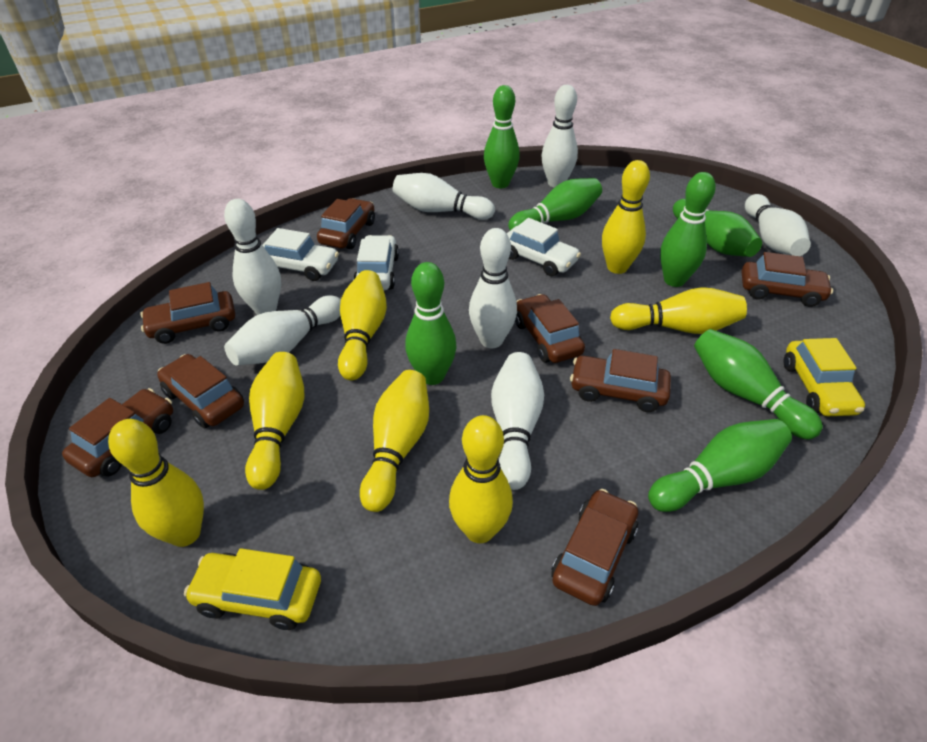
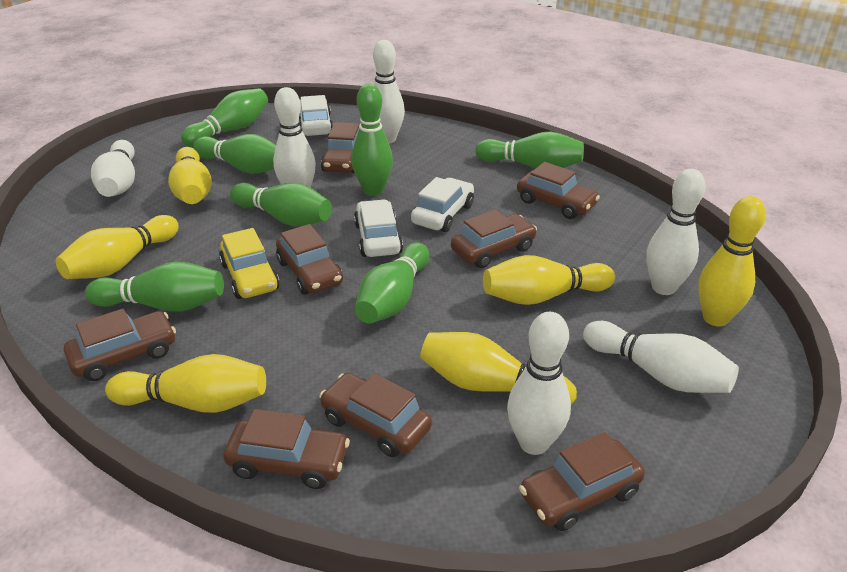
white bowling pin: [224,199,281,315] [224,295,341,366] [393,173,495,220] [469,228,517,348] [491,352,544,490] [542,85,578,188] [745,194,811,256] = 7 -> [91,140,135,197] [273,87,316,187] [373,40,405,143] [507,312,571,455] [583,321,739,393] [646,169,705,295] = 6
yellow bowling pin: [108,419,204,547] [245,352,305,490] [338,270,387,380] [360,370,429,512] [449,415,513,543] [602,160,650,274] [610,287,747,334] = 7 -> [56,215,179,279] [105,354,266,413] [168,147,212,204] [420,332,577,405] [483,255,615,305] [698,196,766,326] = 6
yellow car: [184,548,321,630] [783,338,865,416] = 2 -> [219,228,280,299] = 1

